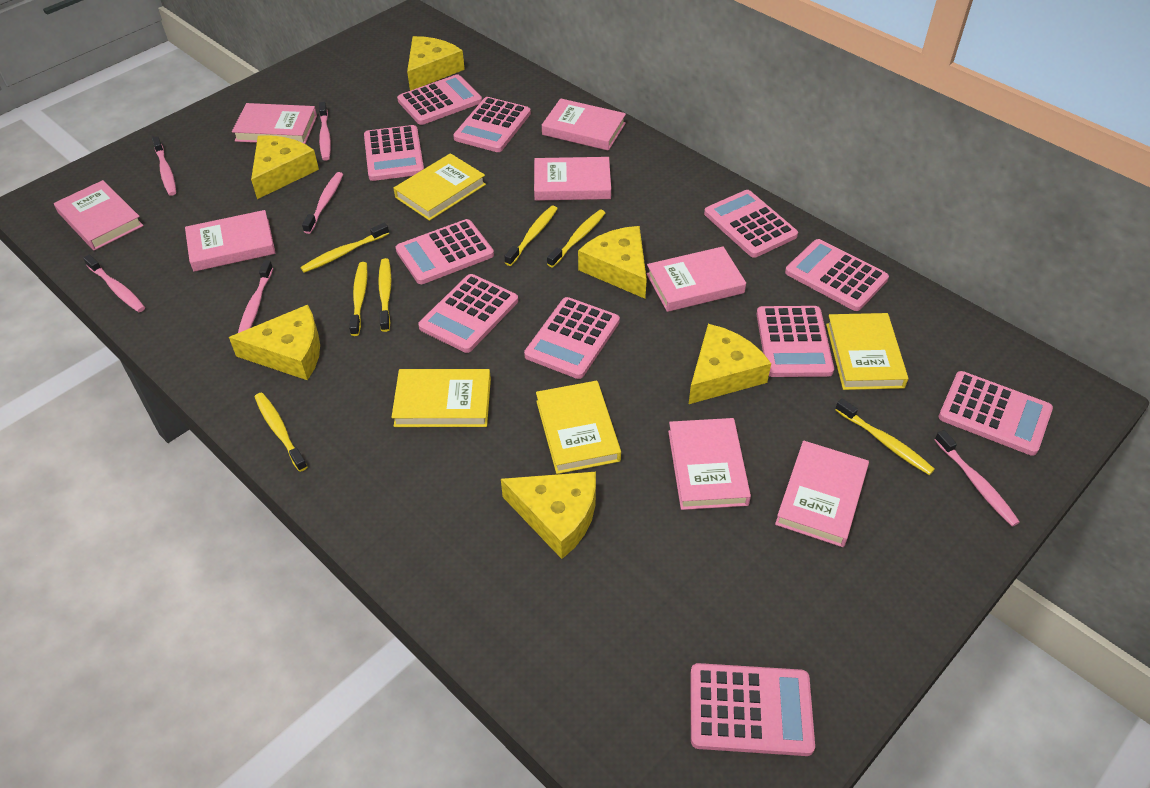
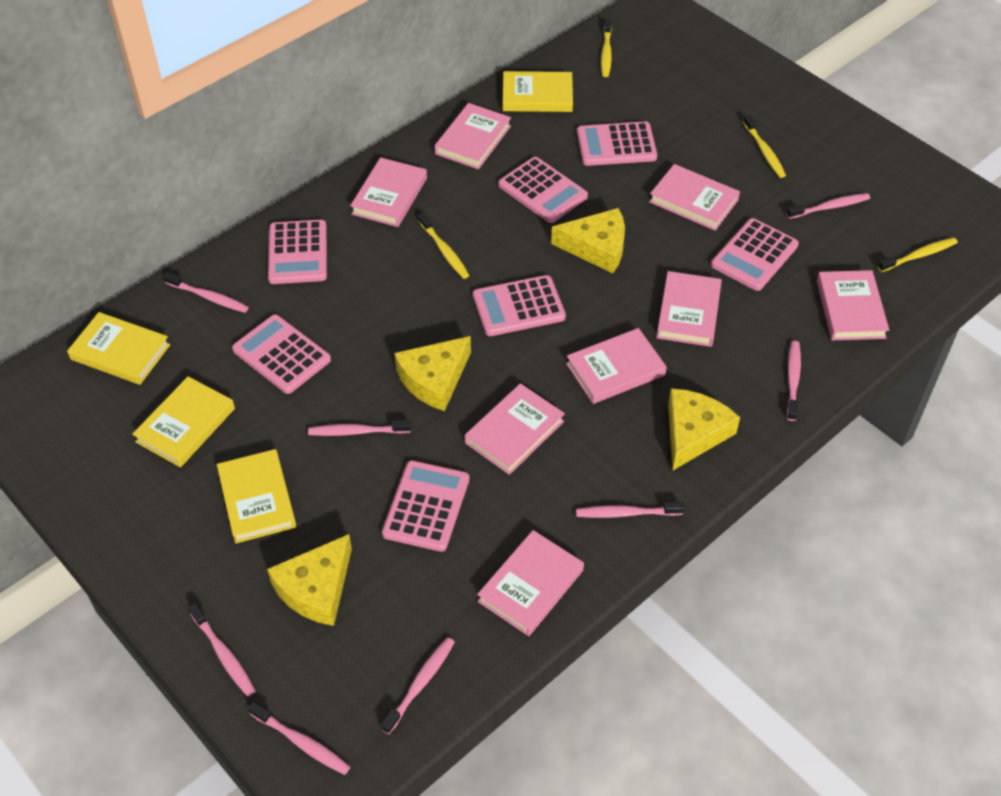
pink calculator: [364,125,424,181] [396,219,494,284] [397,74,482,125] [418,274,518,353] [453,97,531,152] [524,297,620,379] [690,663,815,756] [704,190,798,258] [756,306,834,377] [785,239,889,311] [939,371,1053,456] = 11 -> [232,314,331,394] [268,220,327,284] [382,460,469,552] [473,275,566,336] [499,157,588,223] [577,122,657,166] [711,218,799,291] = 7
pink toothbrush: [83,255,145,312] [152,136,176,196] [238,260,273,333] [302,172,343,234] [319,102,331,161] [935,430,1020,527] = 6 -> [163,272,249,313] [188,603,255,696] [248,702,350,775] [308,420,411,436] [381,637,455,734] [576,502,684,518] [787,193,870,219] [787,341,801,421] = 8
yellow cheese: [229,305,320,380] [251,135,319,199] [407,36,465,91] [501,472,596,559] [578,226,647,299] [689,324,771,404] = 6 -> [267,534,352,626] [394,336,471,411] [551,208,625,273] [668,389,740,470] = 4
yellow toothbrush: [255,392,307,472] [300,223,389,273] [349,262,368,336] [378,258,391,332] [505,206,558,266] [547,210,605,267] [835,398,935,475] = 7 -> [419,213,469,279] [601,19,612,77] [743,114,786,178] [878,237,958,272] = 4

